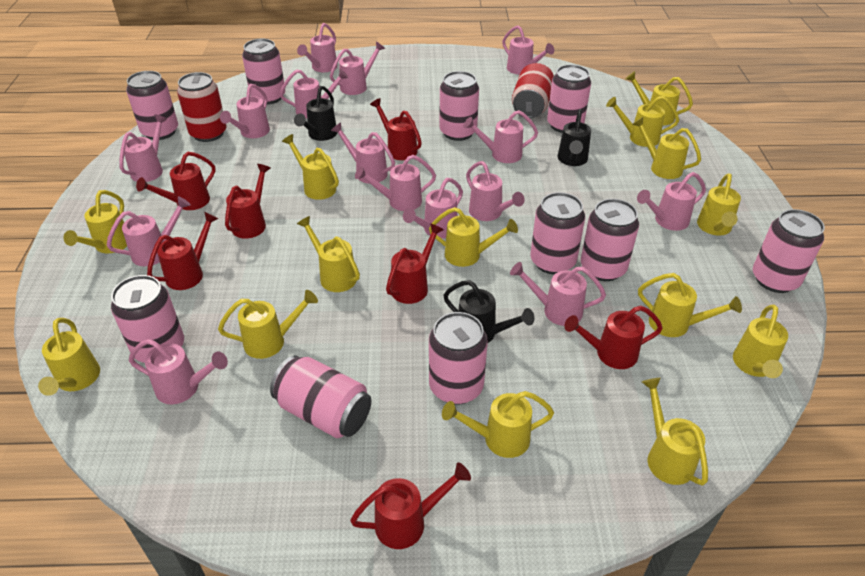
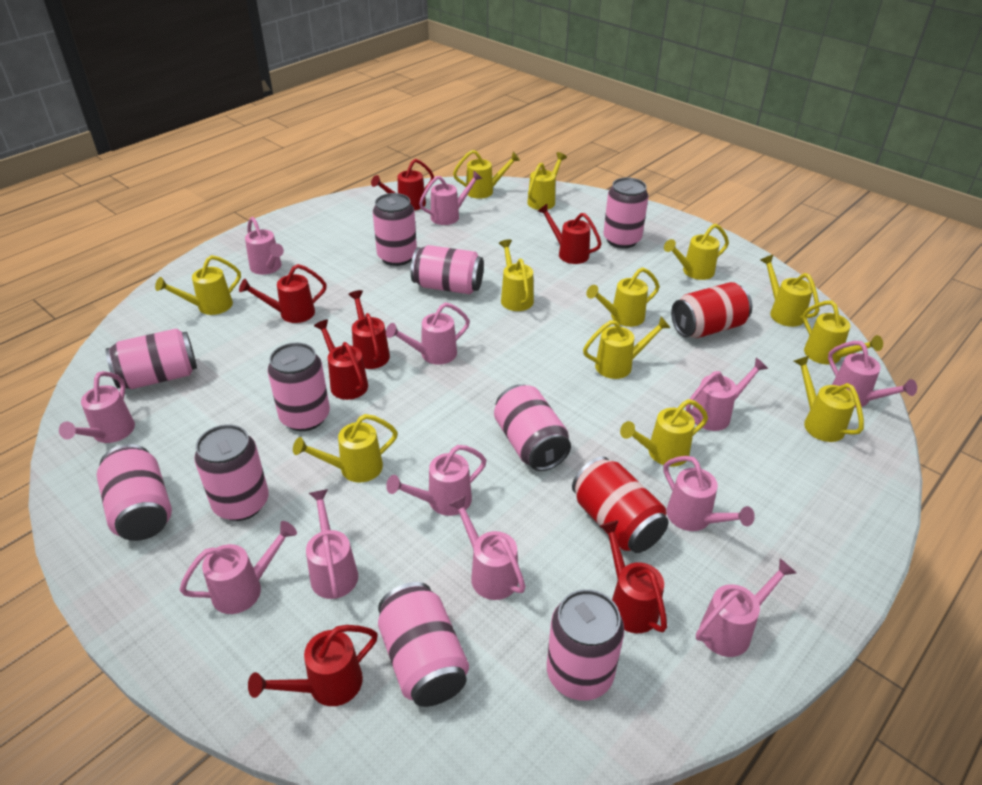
black watering can: [294,86,337,141] [443,280,534,343] [558,109,591,166] = 3 -> none = 0
pink watering can: [107,196,191,266] [119,114,167,182] [129,339,228,404] [220,84,270,138] [280,69,348,118] [297,23,338,72] [330,42,385,95] [331,122,395,184] [355,155,436,211] [403,178,463,239] [464,110,538,163] [466,161,525,221] [502,25,554,75] [510,262,606,326] [637,172,706,231] = 15 -> [59,371,135,443] [180,521,297,614] [245,217,284,275] [306,489,358,599] [386,302,470,365] [386,445,487,516] [419,171,483,225] [448,496,526,600] [663,456,755,531] [686,358,768,431] [696,558,796,657] [828,341,917,408] = 12
yellow watering can: [38,318,100,396] [63,190,127,254] [218,290,318,359] [282,134,339,200] [297,216,360,292] [429,207,518,267] [442,391,554,458] [606,96,679,147] [626,71,693,125] [632,117,701,179] [638,273,742,337] [642,378,708,486] [697,173,741,236] [733,305,788,378] = 14 -> [155,255,241,315] [293,414,398,483] [453,150,520,199] [499,239,534,311] [527,152,567,210] [583,316,670,379] [587,267,660,327] [620,399,708,467] [664,224,729,280] [760,254,819,327] [794,356,864,442] [803,301,883,364] = 12

